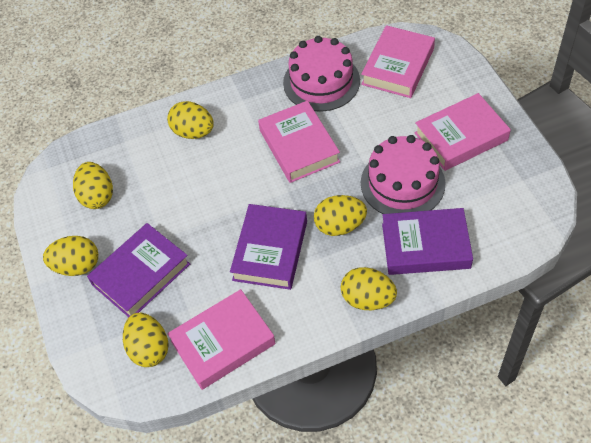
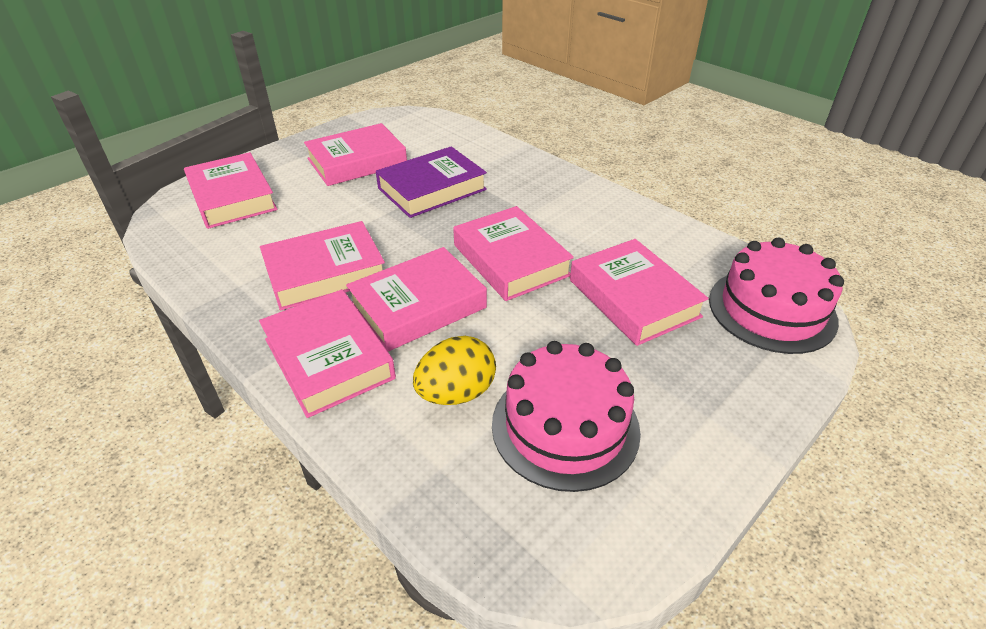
pink book: [167,289,276,390] [258,101,340,183] [361,25,435,98] [415,93,511,171] = 4 -> [184,152,278,229] [259,289,396,418] [260,221,385,311] [304,123,407,186] [346,247,487,351] [453,206,574,301] [570,239,709,346] = 7
purple book: [87,223,190,317] [230,204,307,290] [382,208,473,275] = 3 -> [376,146,487,218] = 1
yellow egg: [43,236,98,276] [73,162,113,209] [123,313,169,367] [167,101,214,139] [314,195,367,236] [341,267,397,310] = 6 -> [413,336,496,405] = 1

